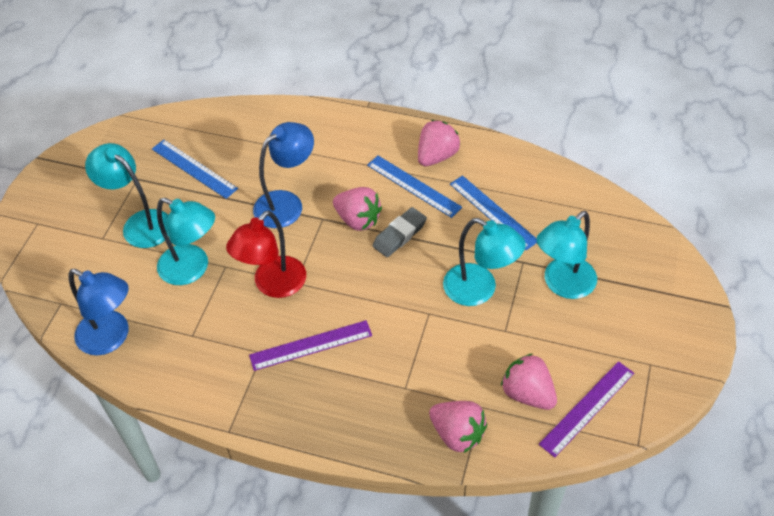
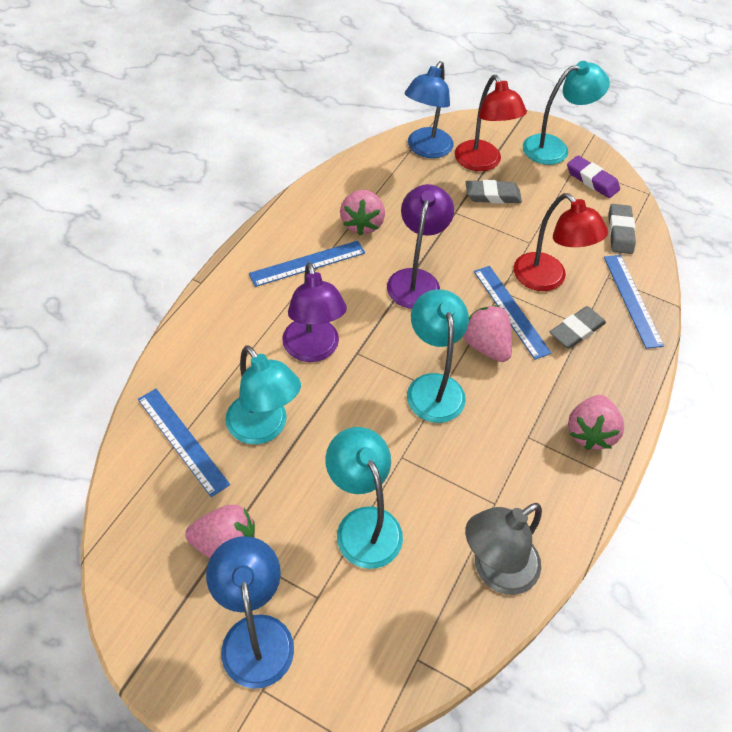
blue ruler: [152,139,238,199] [367,156,462,218] [450,175,537,250] = 3 -> [138,389,230,497] [249,241,365,287] [474,266,552,360] [604,255,664,349] = 4
grey eraser: [373,207,427,257] = 1 -> [466,180,522,204] [550,306,606,349] [608,204,636,254] = 3
grey lamp: none = 0 -> [465,503,542,595] = 1
purple eraser: none = 0 -> [567,155,620,198] = 1
purple lamp: none = 0 -> [282,262,347,362] [387,184,454,309] = 2
purple ruler: [249,320,372,371] [539,361,634,458] = 2 -> none = 0
red lamp: [226,210,306,298] = 1 -> [455,75,527,171] [514,193,608,291] = 2

